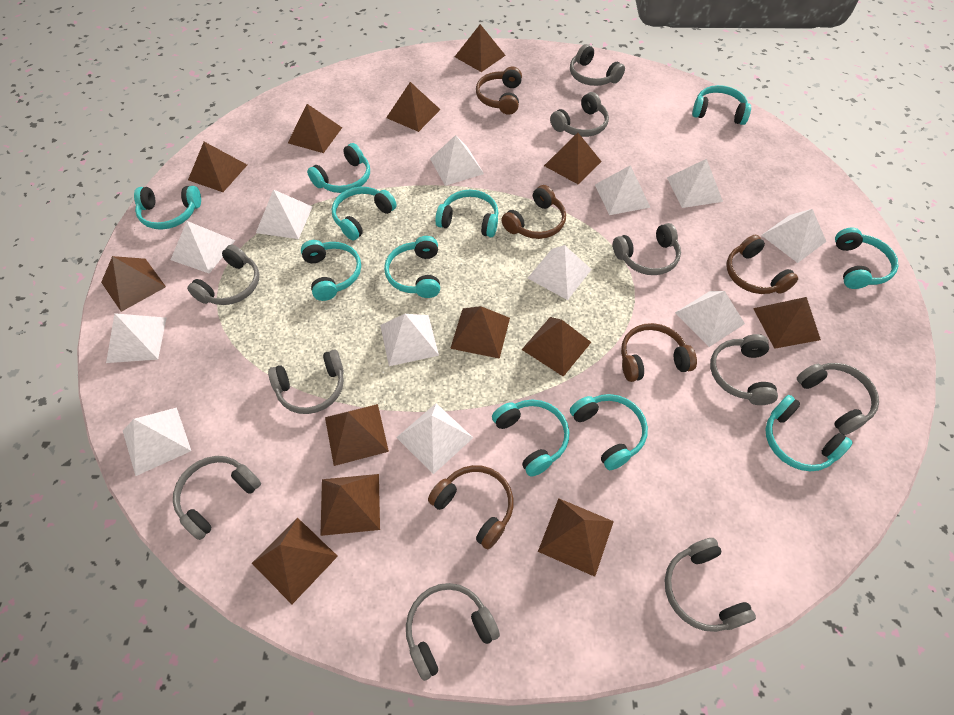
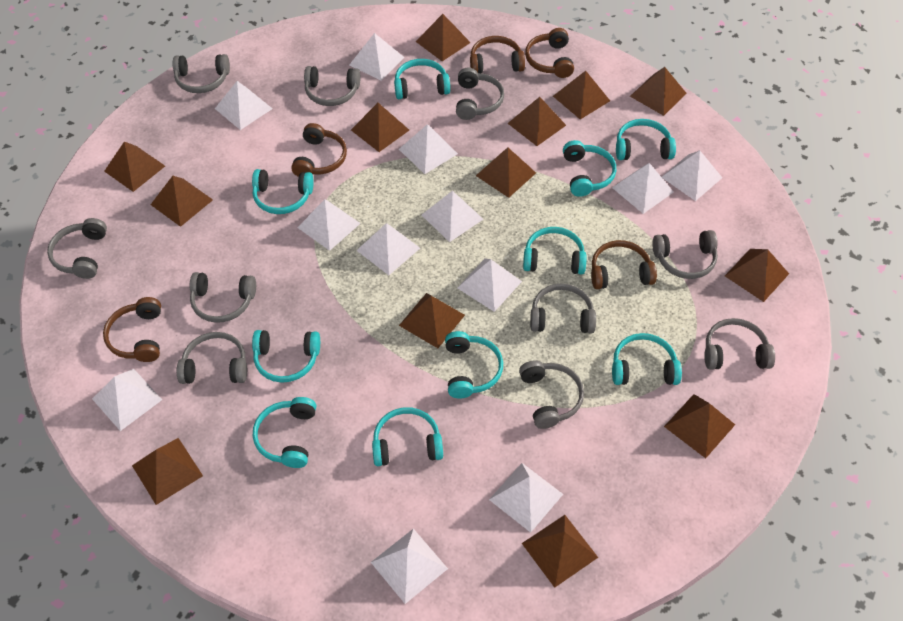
turquoise headphones: [134,186,201,230] [301,240,361,301] [307,143,370,193] [332,187,397,240] [384,236,440,298] [435,190,499,237] [492,399,569,477] [570,394,648,470] [692,85,751,125] [765,395,853,471] [835,228,898,289] = 11 -> [252,169,314,214] [252,330,320,383] [253,397,316,468] [372,407,443,466] [394,59,450,99] [445,331,503,398] [523,227,586,274] [563,140,616,197] [612,333,682,385] [616,119,676,160] = 10

